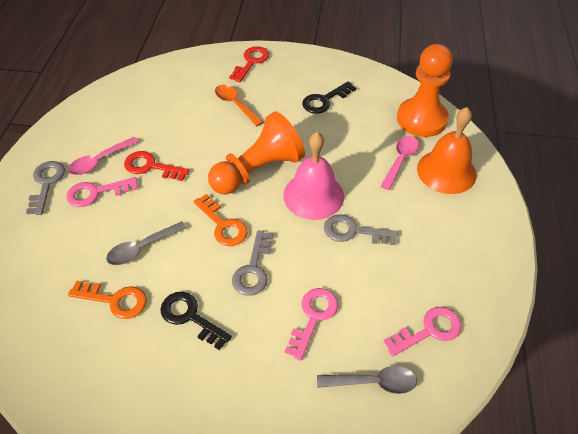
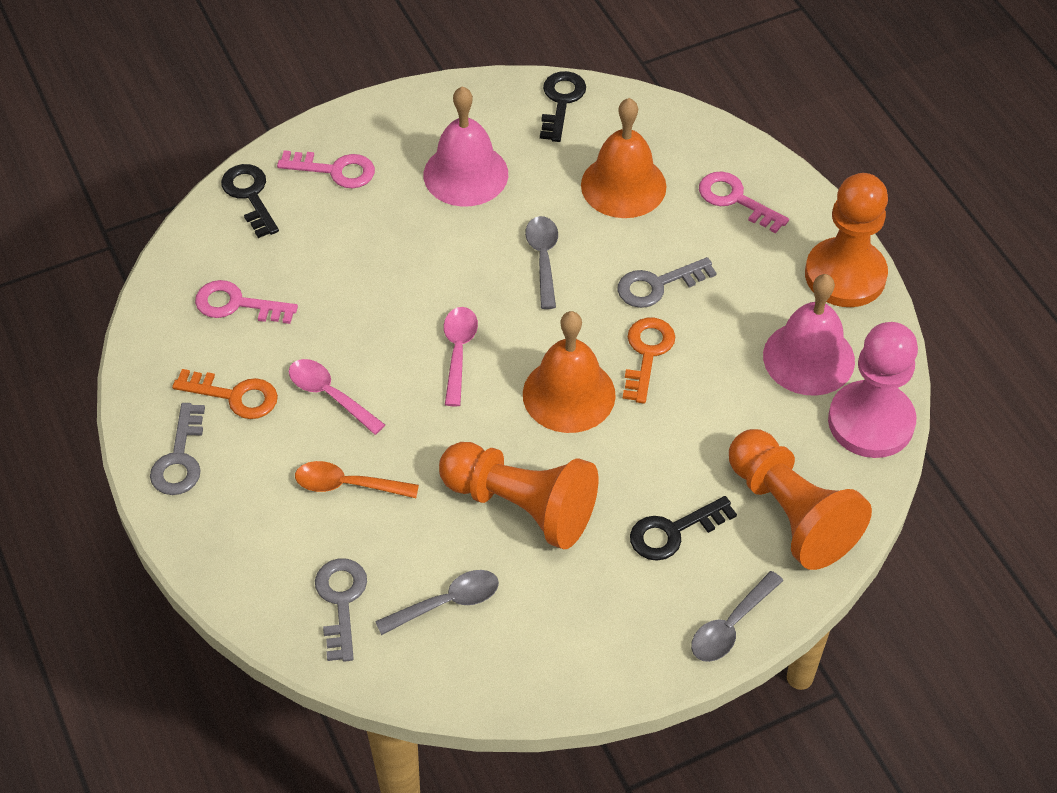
black key: [160,292,232,350] [302,81,356,114] = 2 -> [221,164,279,238] [540,71,586,142] [630,496,737,561] = 3
grey spoon: [106,221,187,265] [317,366,417,394] = 2 -> [375,570,499,635] [525,216,558,309] [691,571,783,662] = 3
orange bell: [417,107,477,194] = 1 -> [523,311,616,433] [581,98,667,218] = 2
orange pawn: [208,112,305,194] [397,44,453,137] = 2 -> [439,442,598,549] [729,429,872,570] [805,173,888,307] = 3
pink bell: [283,132,344,220] = 1 -> [424,86,508,207] [763,274,855,396] = 2
pink pawn: none = 0 -> [828,322,918,458] = 1
red key: [124,151,189,181] [229,46,269,82] = 2 -> none = 0

